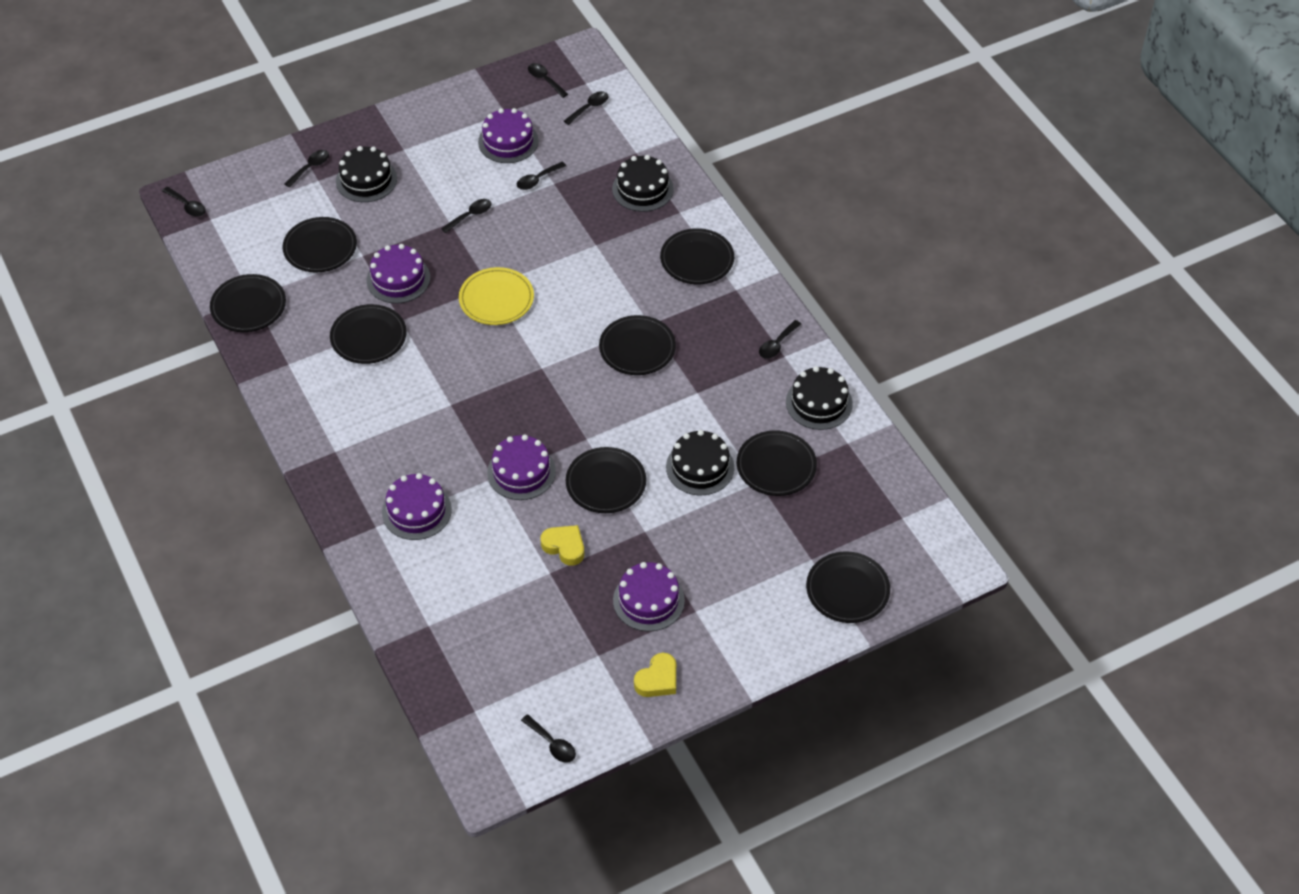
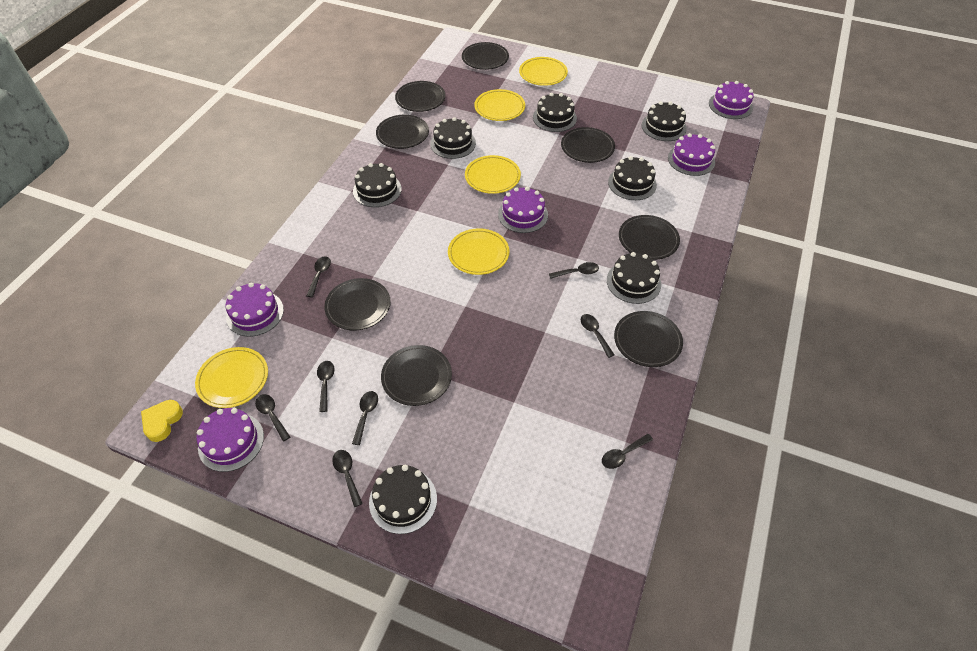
black cake: [336,146,397,202] [612,155,674,212] [666,430,734,495] [786,366,853,430] = 4 -> [353,163,402,207] [369,465,437,534] [430,117,476,159] [533,93,577,132] [607,252,661,304] [608,156,657,200] [642,101,687,141] = 7
yellow heart: [540,525,584,566] [634,653,676,697] = 2 -> [141,400,183,442] = 1
yellow plate: [459,267,534,325] = 1 -> [195,347,268,408] [448,228,509,275] [465,155,521,194] [474,89,525,121] [519,57,568,86] = 5

